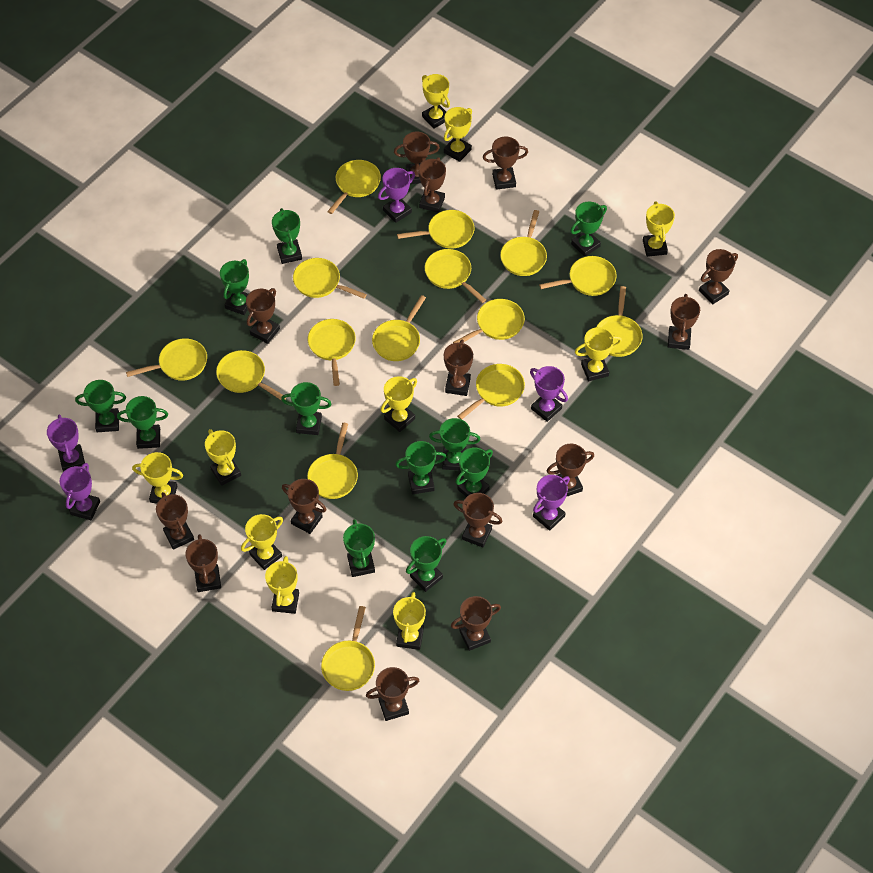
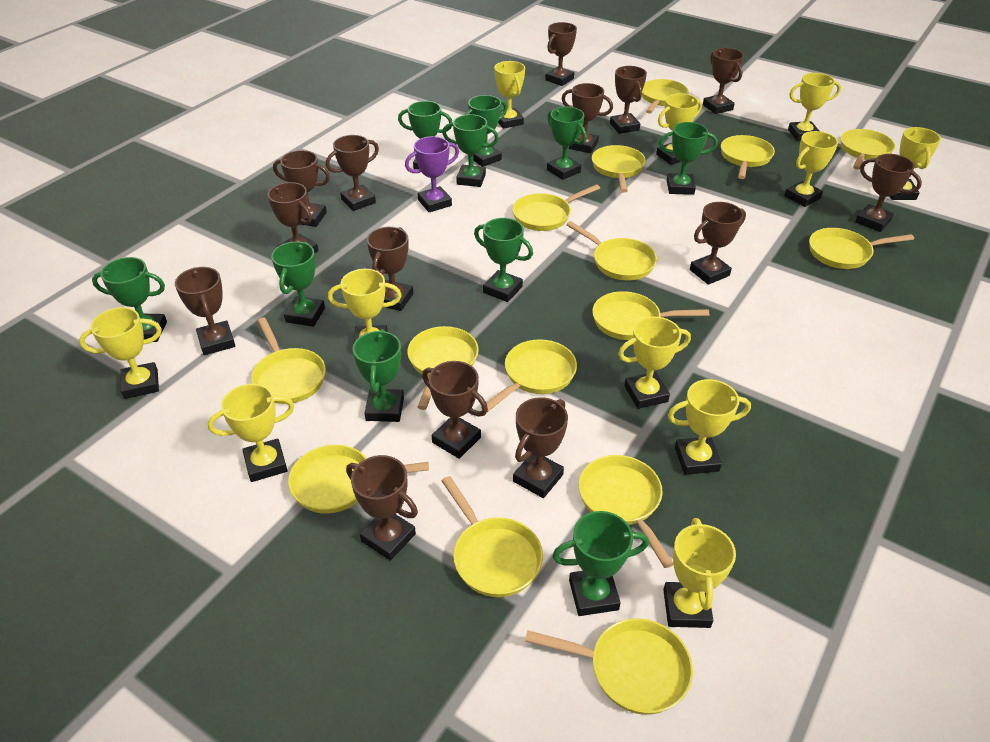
green trophy: [75,380,126,432] [117,396,168,449] [220,259,249,315] [272,208,302,264] [281,382,332,435] [343,519,375,577] [395,441,446,494] [406,536,446,592] [429,418,481,471] [455,448,493,497] [570,202,607,257] = 11 -> [92,257,167,342] [271,241,325,327] [353,329,404,422] [398,101,452,169] [442,114,499,187] [464,95,507,167] [474,218,533,302] [547,107,587,180] [552,511,649,616] [659,122,718,195] = 10
purple trophy: [47,415,85,472] [60,463,100,520] [378,168,415,223] [530,366,568,422] [533,475,570,531] = 5 -> [405,136,459,212] = 1
yellow trophy: [132,452,183,503] [205,429,241,486] [241,514,283,570] [265,556,299,614] [381,376,417,432] [393,592,426,650] [422,74,450,129] [444,107,472,162] [575,327,622,381] [643,201,675,257] = 10 -> [79,307,162,399] [208,384,294,482] [328,269,402,342] [494,61,525,129] [618,317,691,409] [656,93,702,165] [663,518,736,628] [668,379,751,475] [785,131,838,207] [788,73,841,141] [889,127,941,200] = 11

